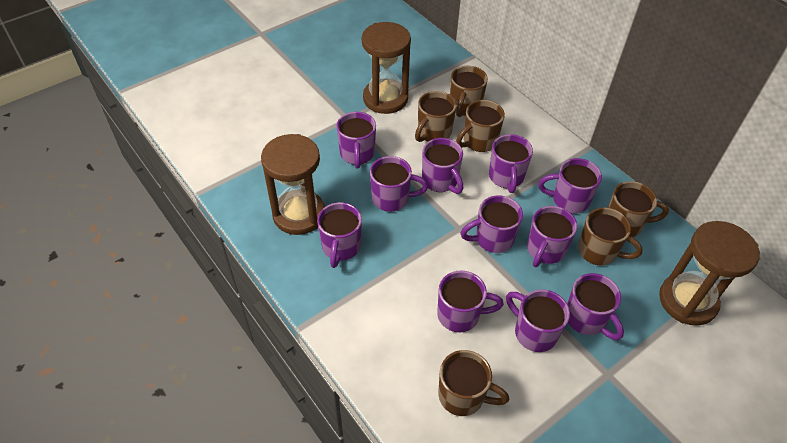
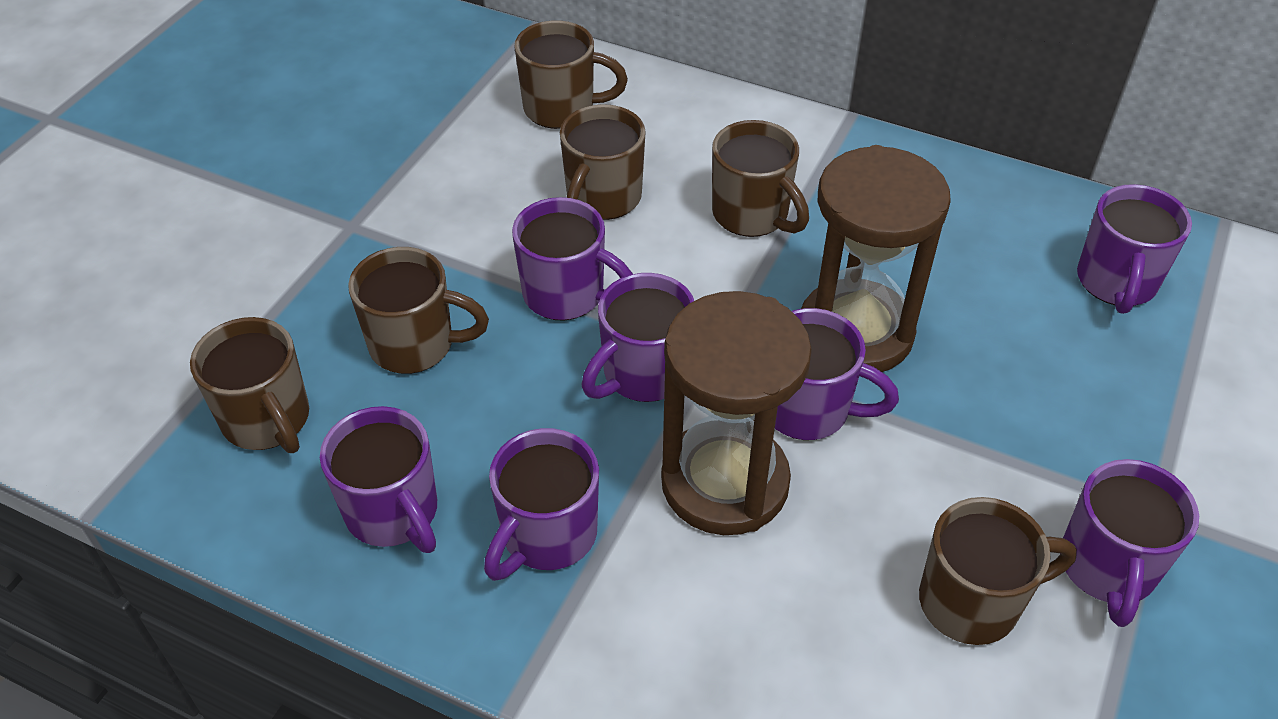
brown hourglass: [261,134,325,235] [362,22,411,114] [659,221,760,326] = 3 -> [661,291,812,535] [801,145,951,372] = 2
purple mug: [317,202,362,268] [337,112,376,169] [370,156,428,212] [422,138,463,194] [437,271,504,333] [461,195,523,253] [489,134,533,193] [506,289,570,352] [527,206,577,267] [538,158,602,213] [567,273,624,340] = 11 -> [320,406,437,553] [484,428,599,581] [512,197,633,321] [581,273,694,402] [775,308,899,440] [1063,459,1199,627] [1077,184,1192,314] = 7

